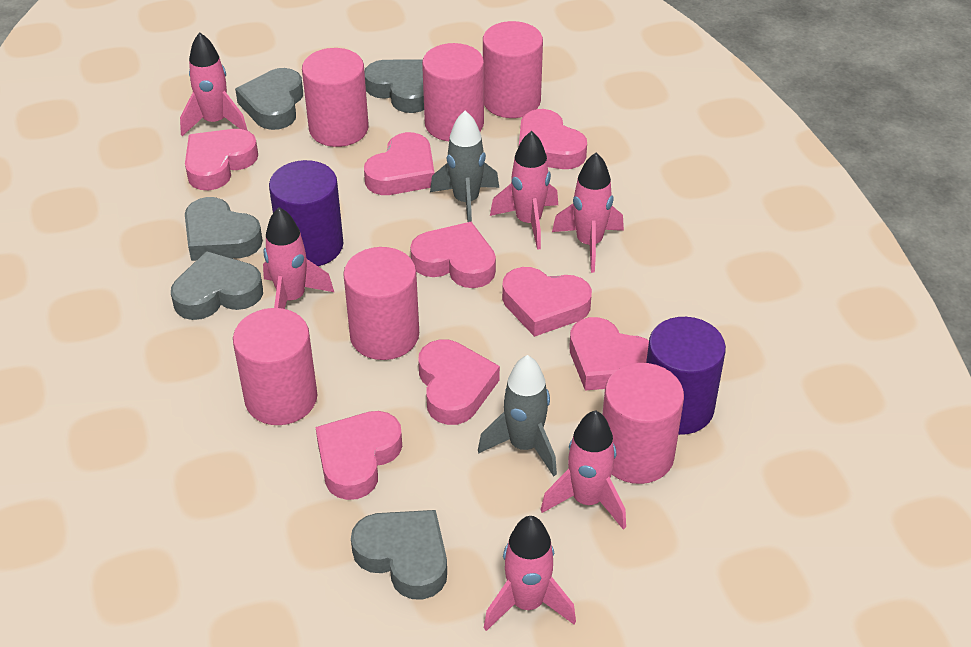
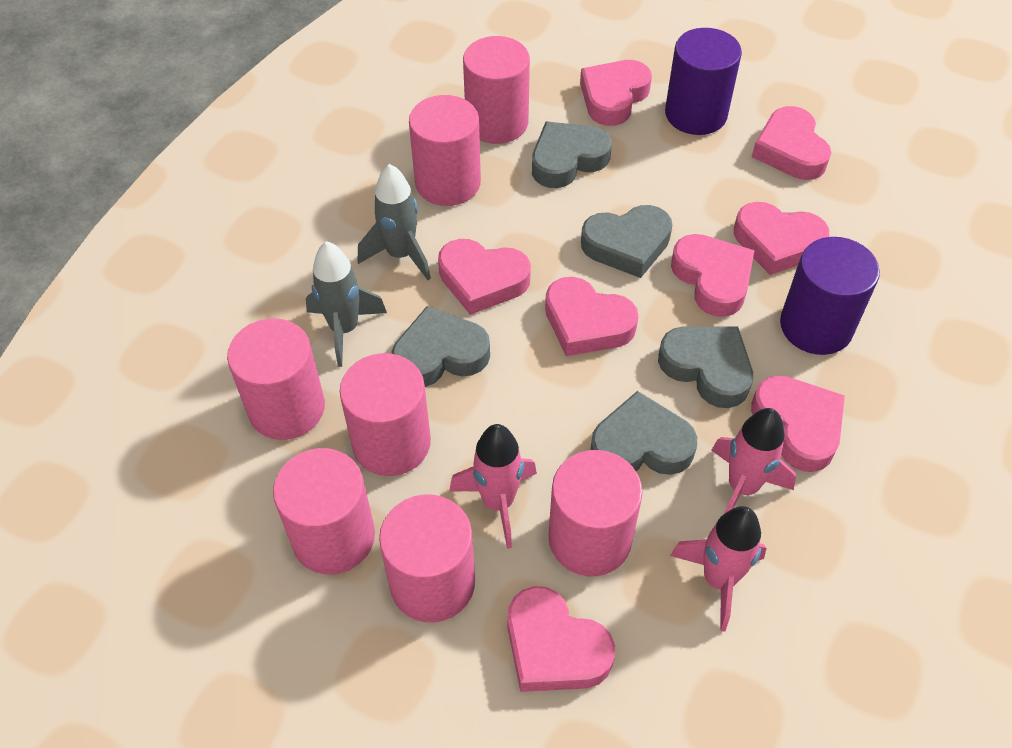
pink cylinder: [233,308,317,425] [302,48,369,147] [343,247,419,360] [422,43,484,141] [483,21,543,118] [602,363,684,484] = 6 -> [227,318,325,440] [273,448,375,575] [340,353,431,476] [379,494,475,623] [409,95,481,206] [463,36,530,144] [549,450,643,576] = 7
pink rocket: [180,32,248,136] [263,207,334,309] [484,516,576,631] [490,131,558,250] [541,410,626,530] [552,152,624,273] = 6 -> [449,424,537,549] [670,506,767,631] [711,408,796,514] = 3

